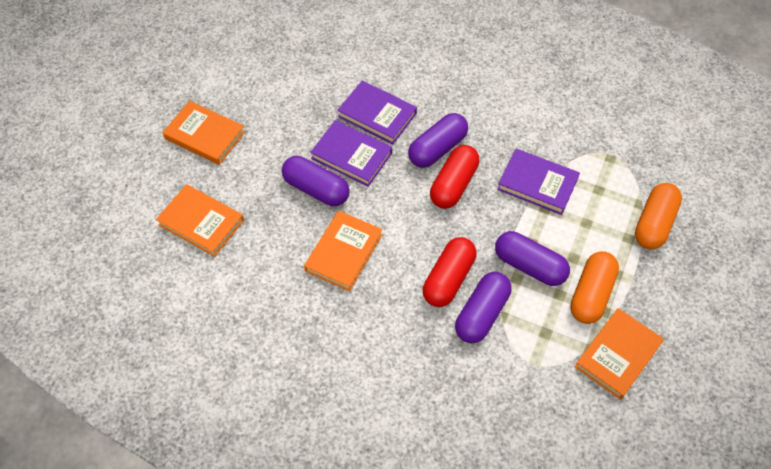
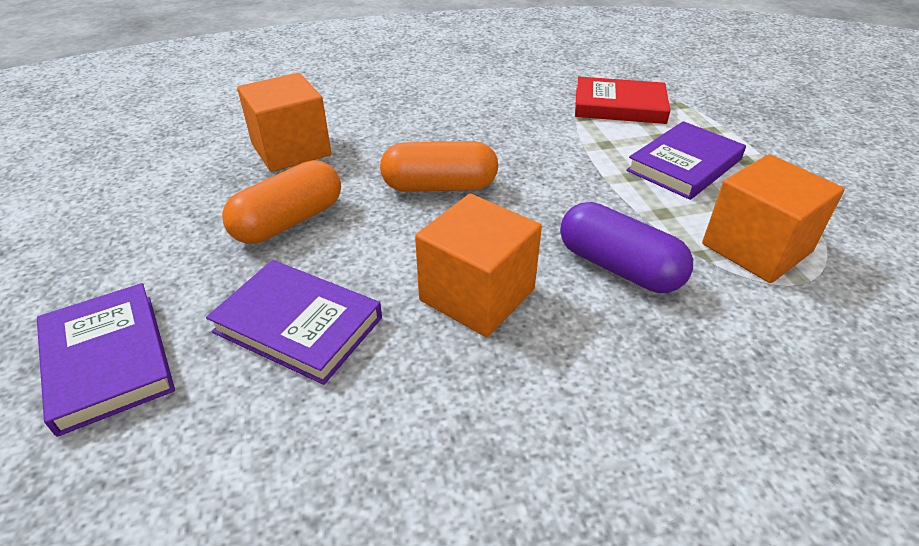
orange book: [156,184,244,257] [163,101,245,165] [304,211,382,292] [575,308,664,400] = 4 -> none = 0
orange cube: none = 0 -> [237,73,331,172] [415,194,542,337] [702,154,845,283] = 3
purple capsule: [282,156,350,206] [408,113,468,168] [455,272,511,343] [495,231,570,286] = 4 -> [560,202,693,293] = 1
red book: none = 0 -> [575,77,670,124] = 1
red capsule: [423,237,477,307] [430,145,480,209] = 2 -> none = 0

